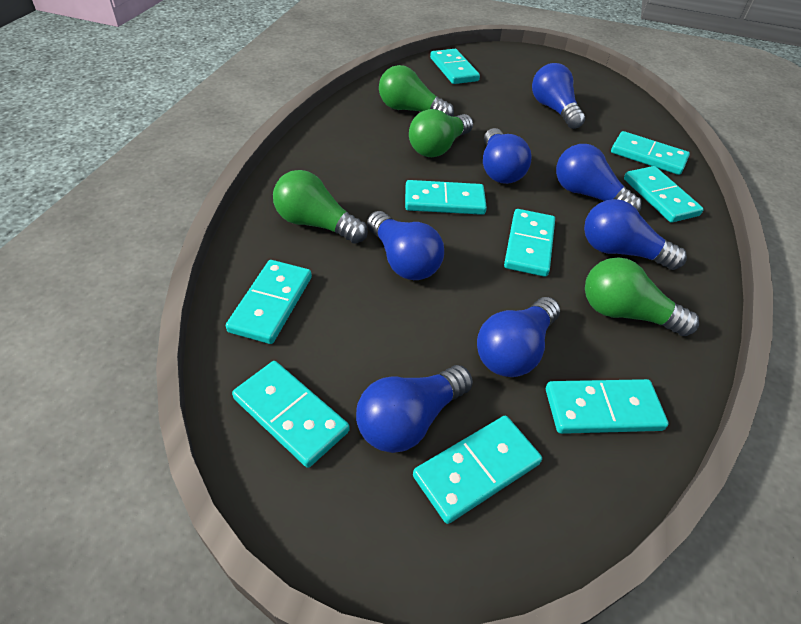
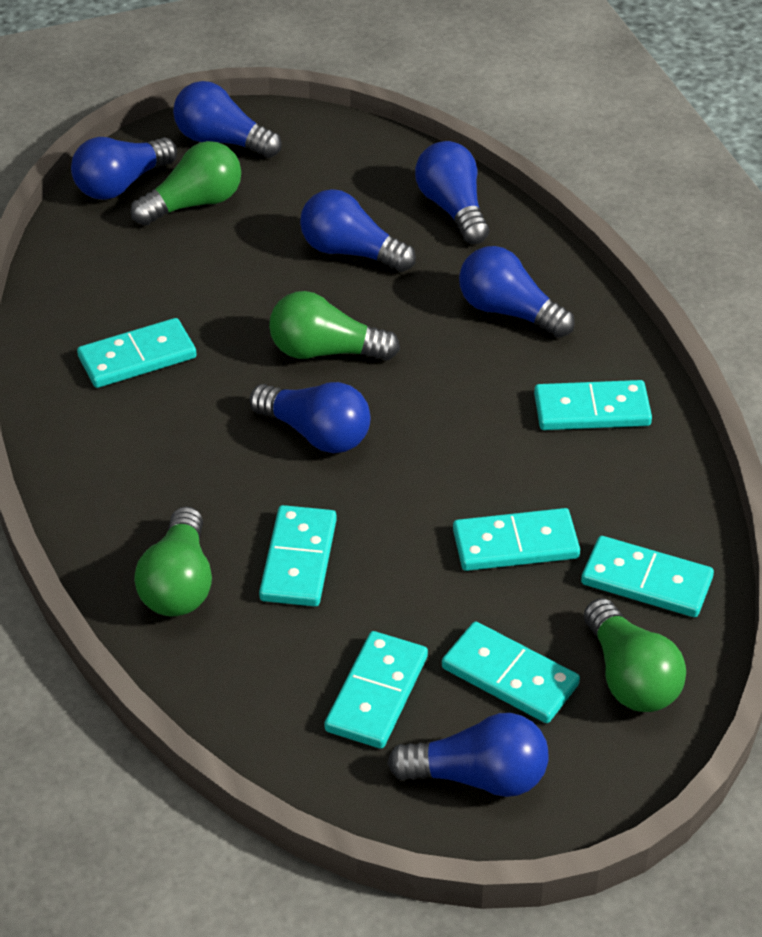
turquoise domino: [226,260,312,344] [232,361,349,468] [405,180,487,215] [413,416,542,524] [430,49,480,84] [504,209,555,277] [546,379,669,434] [611,131,690,175] [624,166,704,223] = 9 -> [77,318,197,388] [259,505,337,607] [325,631,428,749] [442,621,580,723] [453,508,580,571] [534,380,652,430] [581,536,714,617] = 7

